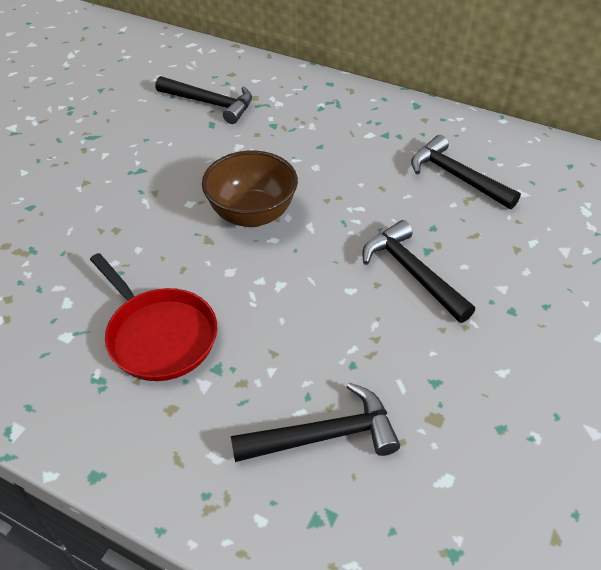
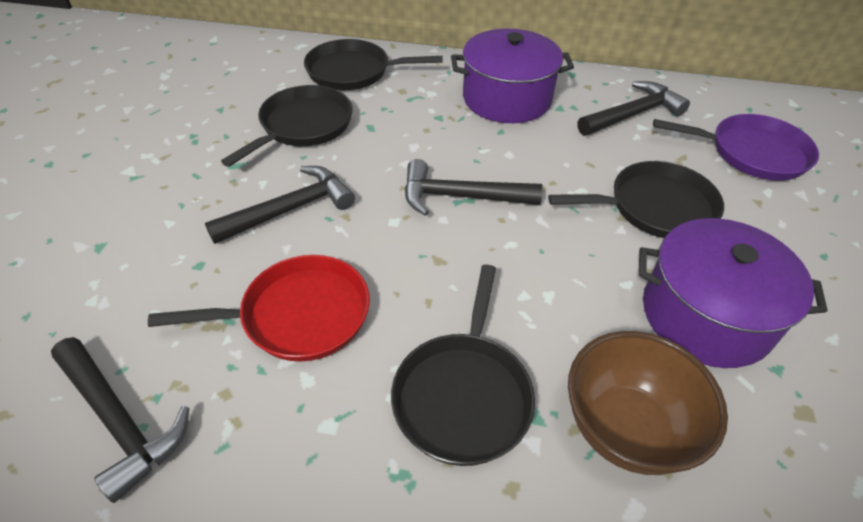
black pan: none = 0 -> [221,85,353,167] [304,39,442,90] [391,264,535,466] [548,161,724,238] = 4
purple pan: none = 0 -> [653,114,819,181] = 1
purple pot: none = 0 -> [451,29,574,123] [639,218,827,368] = 2

